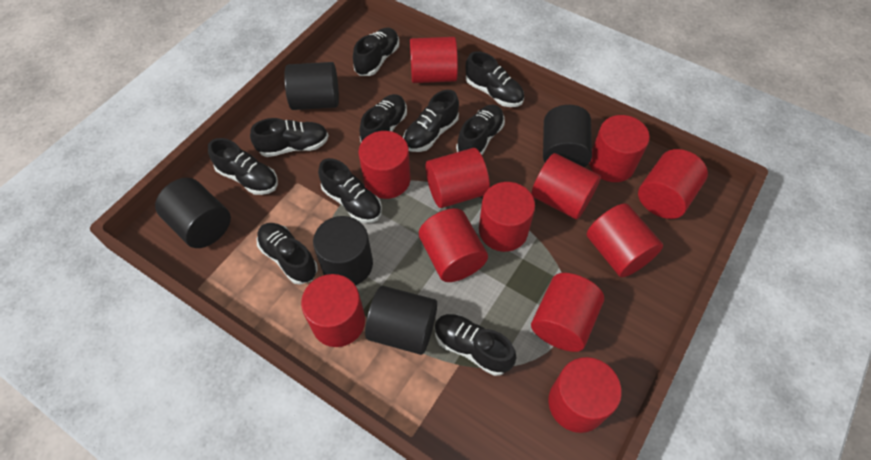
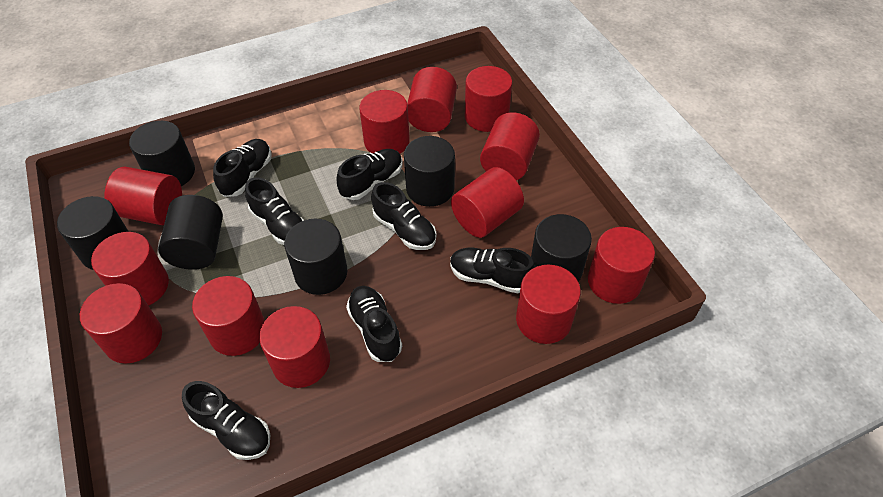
black cylinder: [155,178,231,248] [284,62,339,110] [313,216,373,285] [365,286,437,355] [543,105,592,167] = 5 -> [57,196,129,270] [129,121,195,186] [158,195,223,270] [284,219,347,295] [404,136,455,207] [531,214,592,282] = 6
black shoe: [208,138,278,195] [250,118,329,157] [257,223,318,285] [318,158,382,223] [353,27,399,76] [359,94,407,142] [403,90,459,152] [434,314,517,376] [456,104,505,155] [466,51,524,107] = 10 -> [182,381,270,460] [213,139,272,197] [245,177,304,245] [337,149,403,200] [346,286,402,362] [371,182,436,250] [450,248,535,293] = 7

